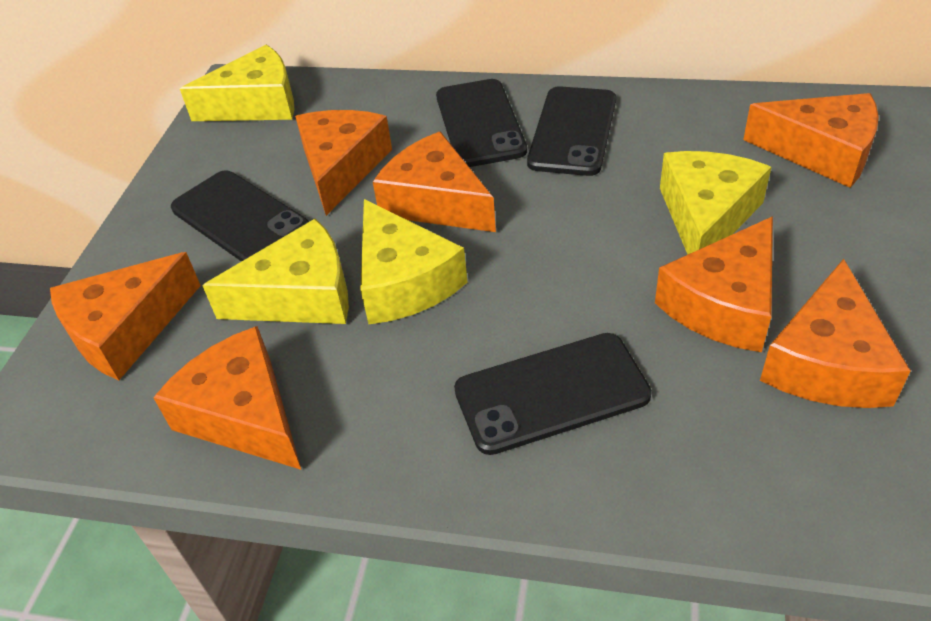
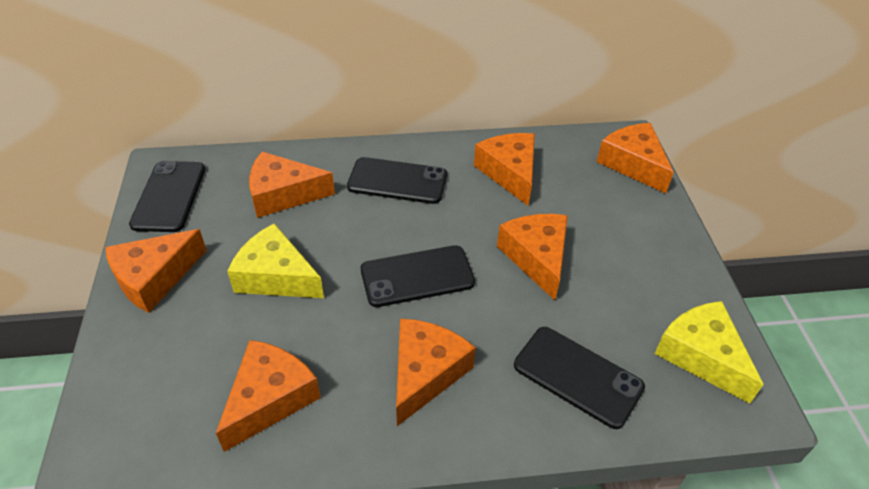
yellow cheese: [180,45,294,121] [202,219,349,324] [361,199,468,324] [660,151,771,255] = 4 -> [227,223,324,298] [654,301,764,404] = 2

